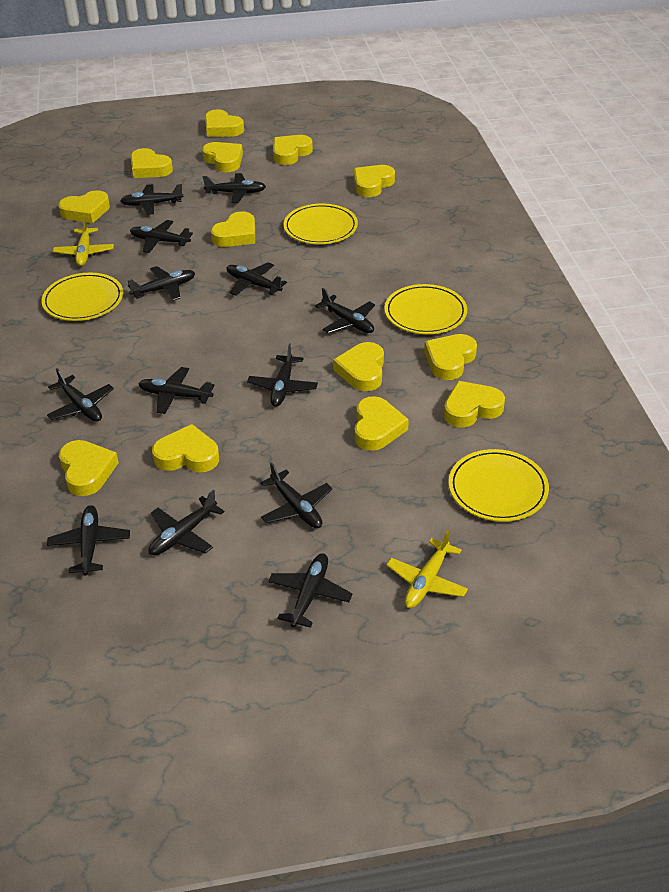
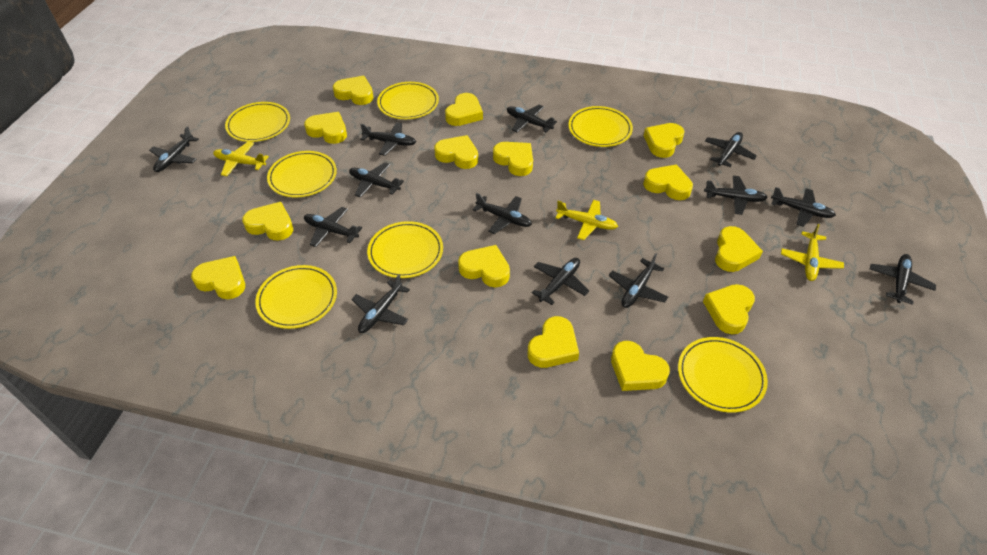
yellow heart: [58,190,110,223] [59,440,119,496] [131,148,173,178] [152,424,219,473] [202,142,243,173] [205,109,244,137] [211,211,255,247] [273,135,313,165] [333,342,384,391] [354,165,395,197] [354,396,409,451] [424,334,477,380] [444,381,505,428] = 13 -> [191,256,245,299] [242,202,293,241] [304,112,347,144] [333,76,374,105] [434,135,478,169] [445,93,483,126] [458,245,510,287] [493,142,533,176] [527,316,579,368] [611,341,670,391] [643,164,693,200] [644,123,685,158] [703,284,755,334] [715,226,763,272] = 14
yellow plane: [53,217,114,266] [386,530,468,608] = 2 -> [213,141,269,176] [555,200,618,240] [781,224,844,281] = 3
yellow plate: [41,273,123,321] [283,203,358,244] [384,284,467,334] [449,449,549,522] = 4 -> [225,102,290,142] [255,265,337,329] [267,151,337,197] [367,221,443,278] [377,82,439,119] [568,106,633,147] [678,337,768,413] = 7

